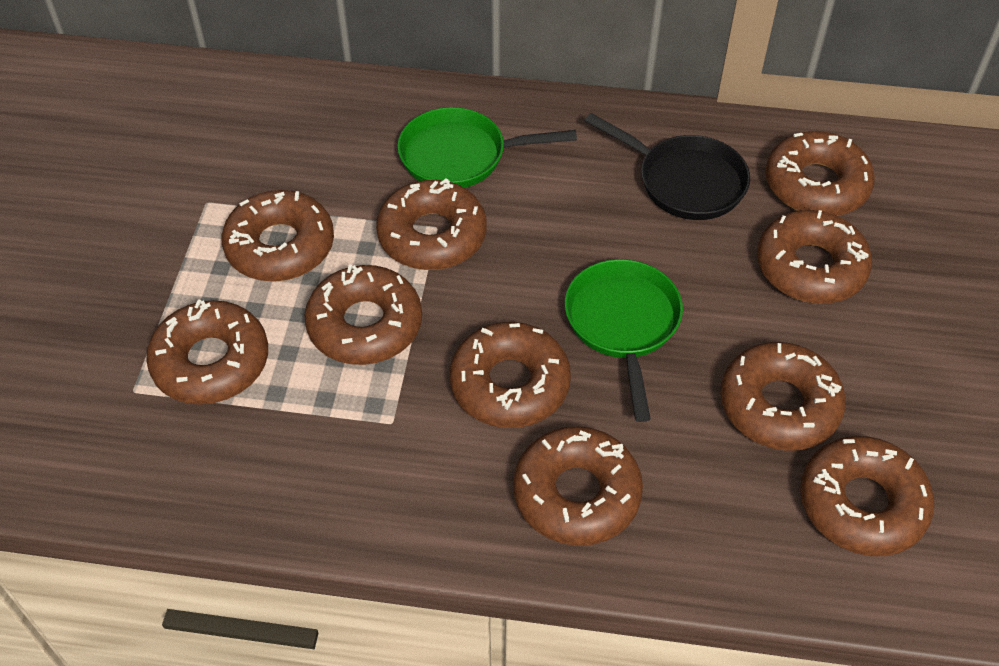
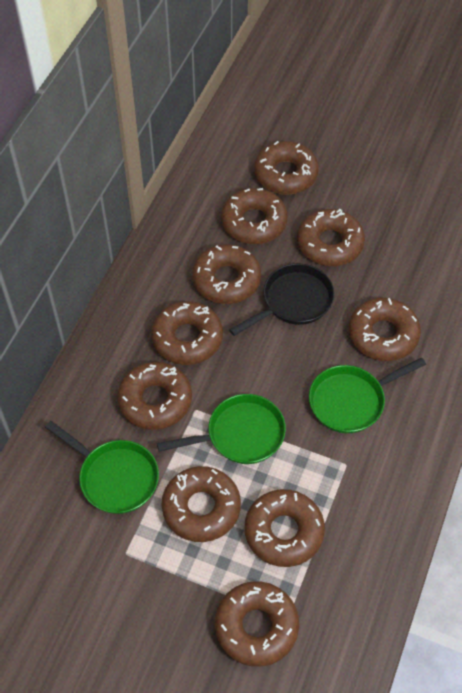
green pan: [397,107,577,188] [565,259,683,422] = 2 -> [45,421,159,514] [157,394,286,464] [309,358,426,433] = 3

